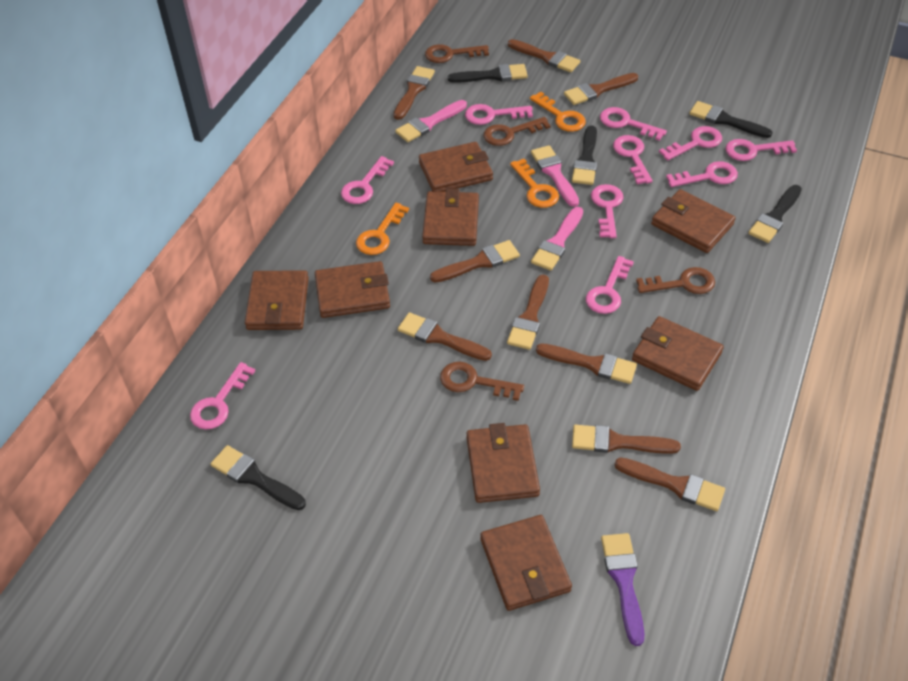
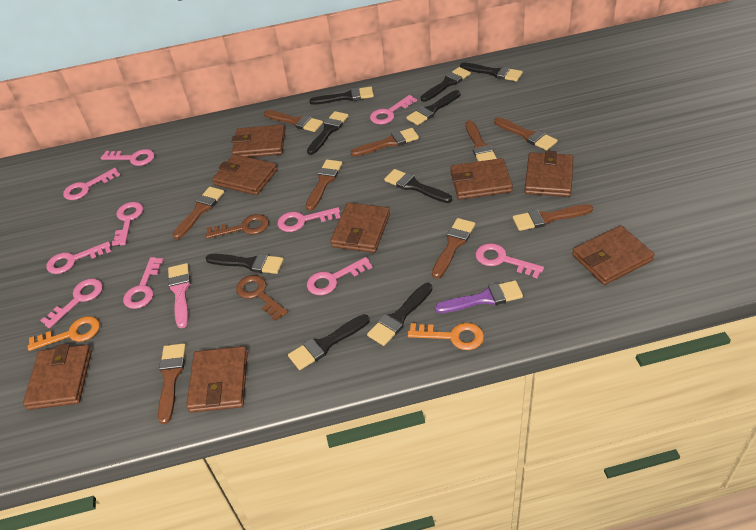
black brush: [211,445,306,510] [448,64,528,83] [572,125,597,185] [689,101,773,138] [748,185,802,243] = 5 -> [206,254,284,274] [288,314,370,370] [307,111,349,155] [309,86,374,105] [367,283,432,346] [384,169,452,203] [406,90,460,125] [421,67,471,102] [460,63,523,81] = 9
brown key: [425,44,489,63] [440,362,524,401] [484,117,551,146] [636,267,715,294] = 4 -> [206,214,269,239] [236,275,288,321] = 2
orange key: [356,203,409,255] [510,159,559,208] [530,92,586,132] = 3 -> [28,316,100,351] [408,323,484,350] = 2
pink brush: [395,100,467,142] [531,145,579,207] [531,207,583,271] = 3 -> [168,263,191,328] = 1

